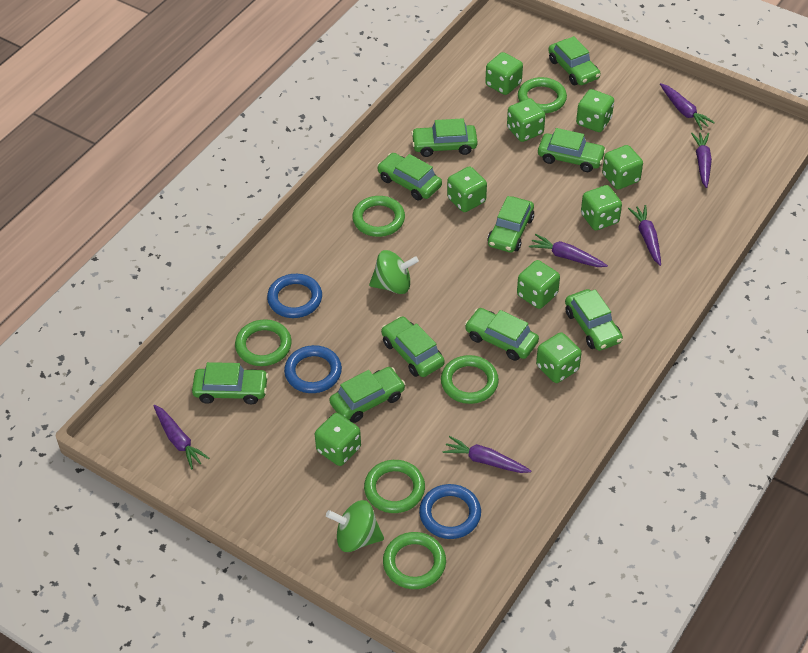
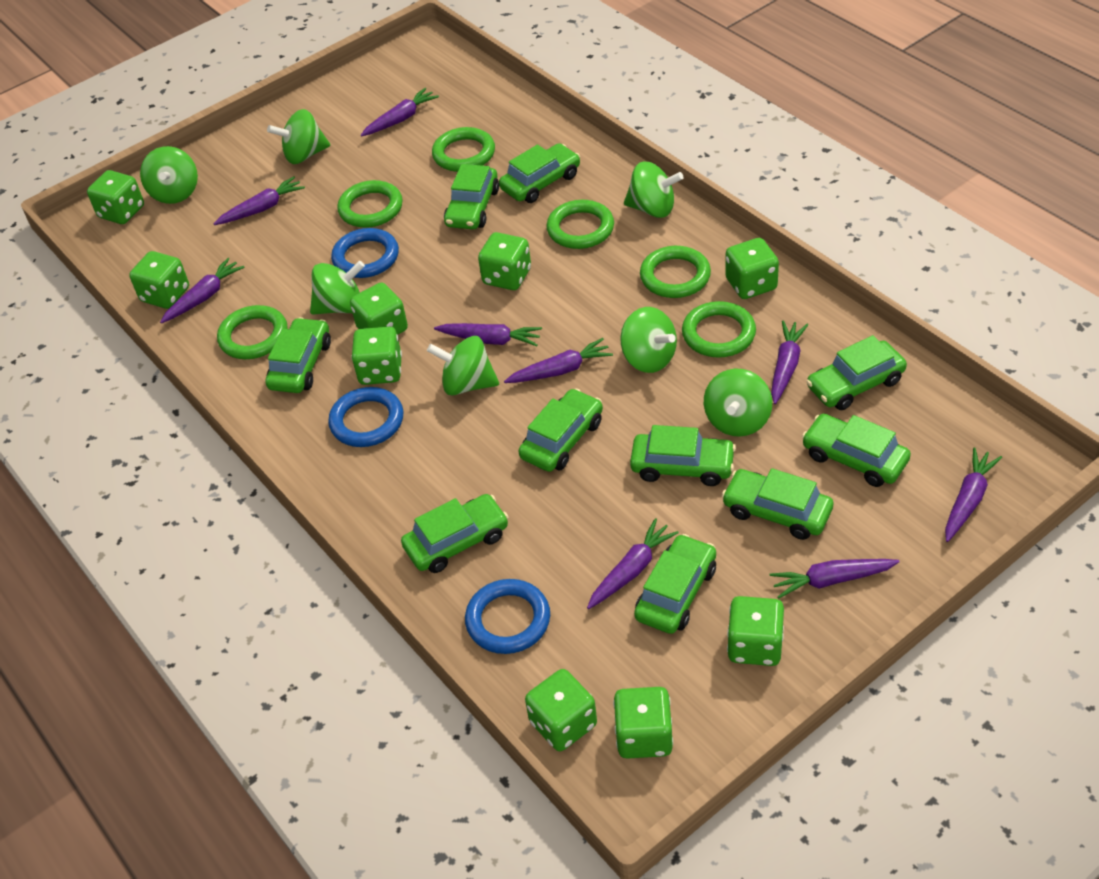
green spinning top: [326,500,384,552] [369,250,419,294] = 2 -> [140,146,198,204] [267,109,330,164] [310,261,365,315] [427,336,499,395] [621,307,677,373] [624,162,684,218] [704,369,772,437] = 7
purple carrot: [153,405,209,469] [442,436,531,473] [529,234,608,267] [628,205,661,266] [660,83,715,130] [691,133,712,188] = 6 -> [160,258,245,324] [214,176,305,225] [361,88,439,136] [434,323,542,346] [504,338,613,383] [587,518,679,609] [770,559,900,599] [771,320,808,404] [945,447,1002,542] = 9

